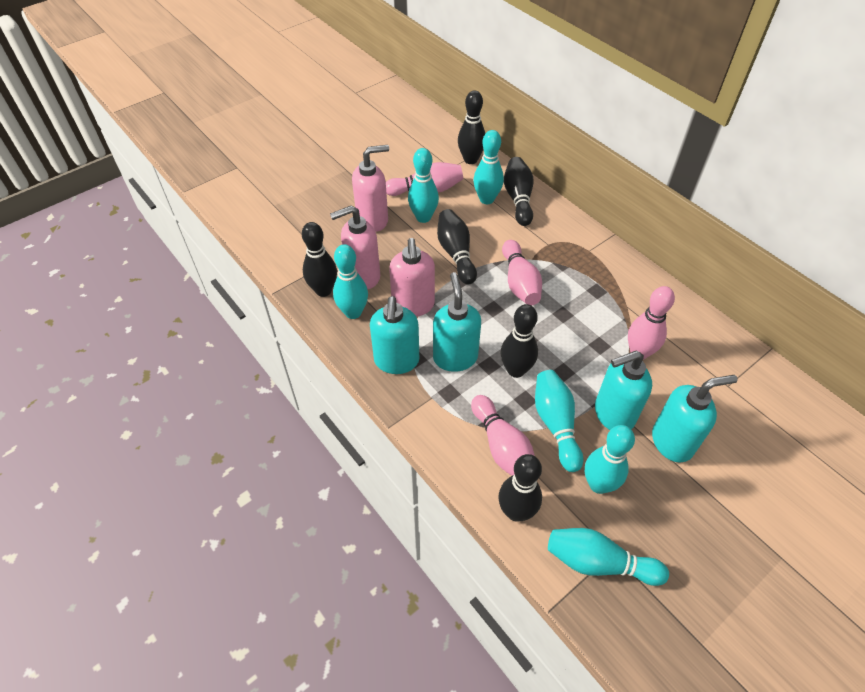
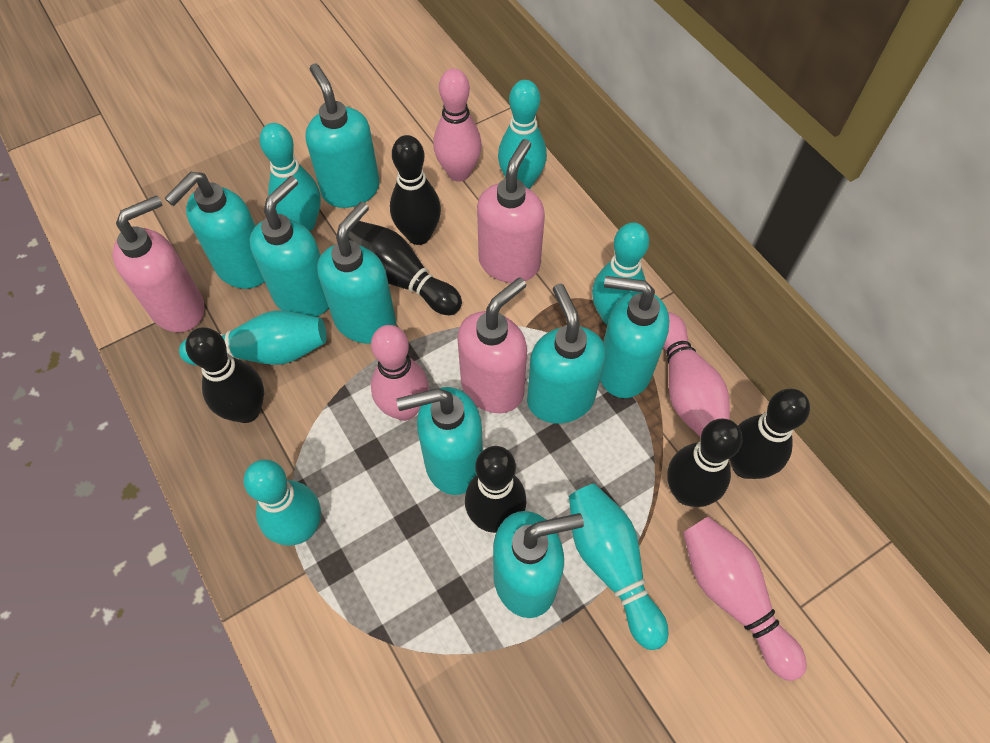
turquoise soap dispenser: [370,296,419,374] [433,272,481,372] [595,351,652,430] [652,375,738,463] = 4 -> [165,172,265,289] [250,176,329,317] [305,64,380,208] [317,202,396,344] [396,387,483,495] [493,511,584,618] [527,284,606,424] [600,276,669,398] = 8

